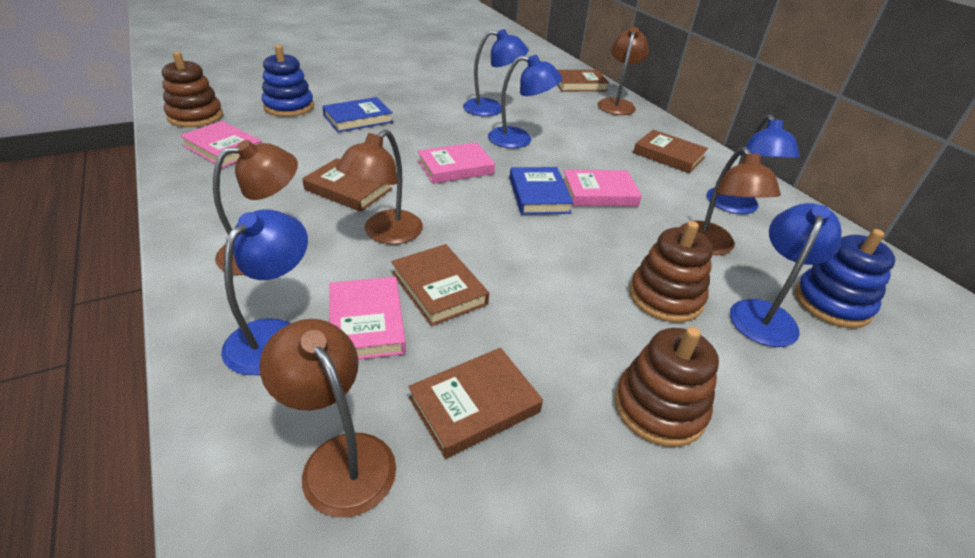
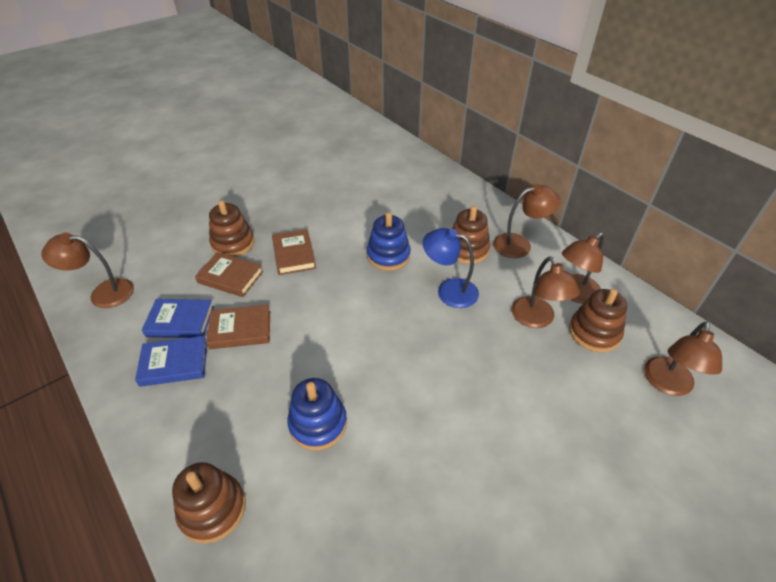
blue lamp: [221,209,308,375] [463,29,529,116] [488,55,562,148] [707,114,800,214] [730,203,842,347] = 5 -> [423,228,479,308] = 1
brown book: [302,158,393,212] [391,244,489,326] [408,348,543,459] [557,70,609,91] [633,130,708,173] = 5 -> [195,252,263,297] [206,305,270,349] [272,229,316,275] = 3
brown stacking toy: [162,51,223,127] [615,327,719,447] [630,221,713,322] = 3 -> [172,462,246,544] [209,200,254,257] [452,206,490,264] [569,289,627,352] = 4
pink book: [180,121,262,168] [329,277,406,360] [417,142,495,184] [563,170,642,206] = 4 -> none = 0

